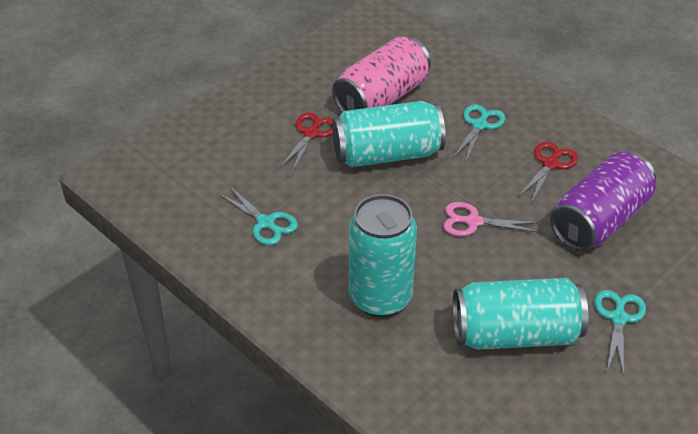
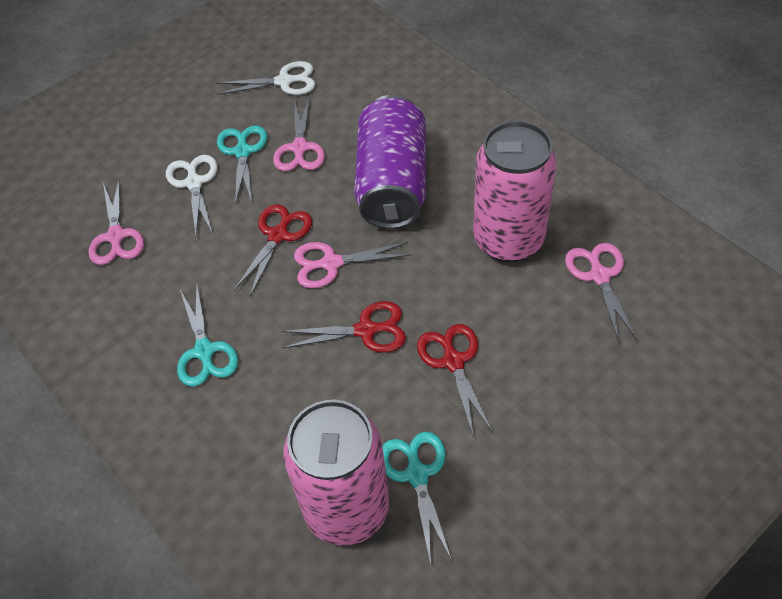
pink can: [332,37,431,112] = 1 -> [283,400,389,546] [473,121,557,262] = 2
pink scissors: [443,202,540,236] = 1 -> [88,179,144,265] [273,96,325,171] [294,242,411,289] [565,243,638,344] = 4
red scissors: [280,113,333,171] [519,142,578,201] = 2 -> [234,204,312,296] [282,301,406,353] [417,324,493,438] = 3
turquoise can: [332,101,446,167] [349,194,417,317] [453,278,588,350] = 3 -> none = 0
white scissors: none = 0 -> [166,155,218,237] [217,61,315,95] = 2

